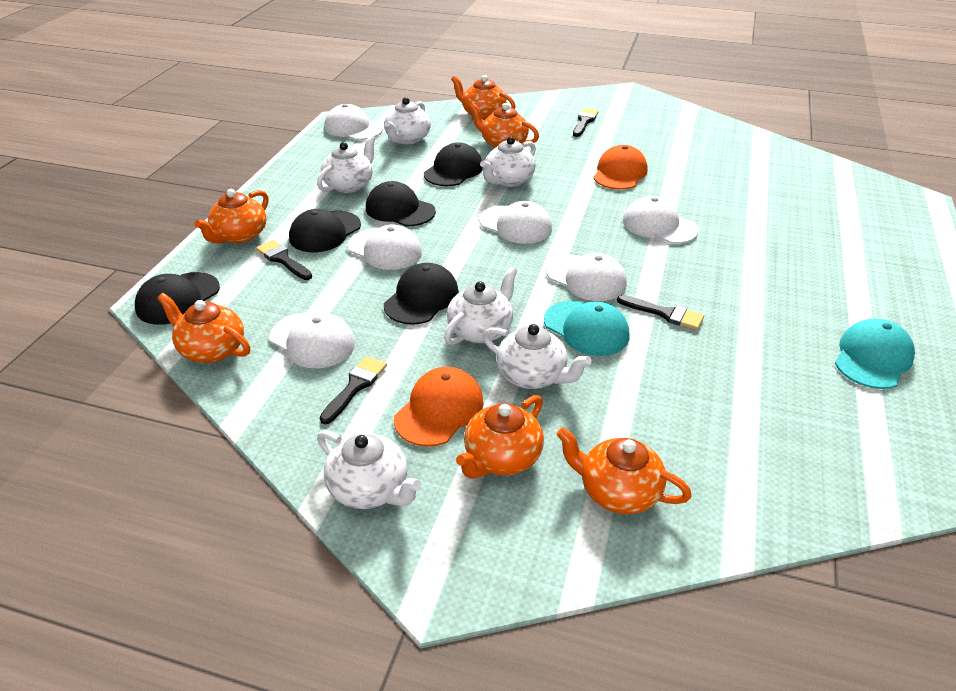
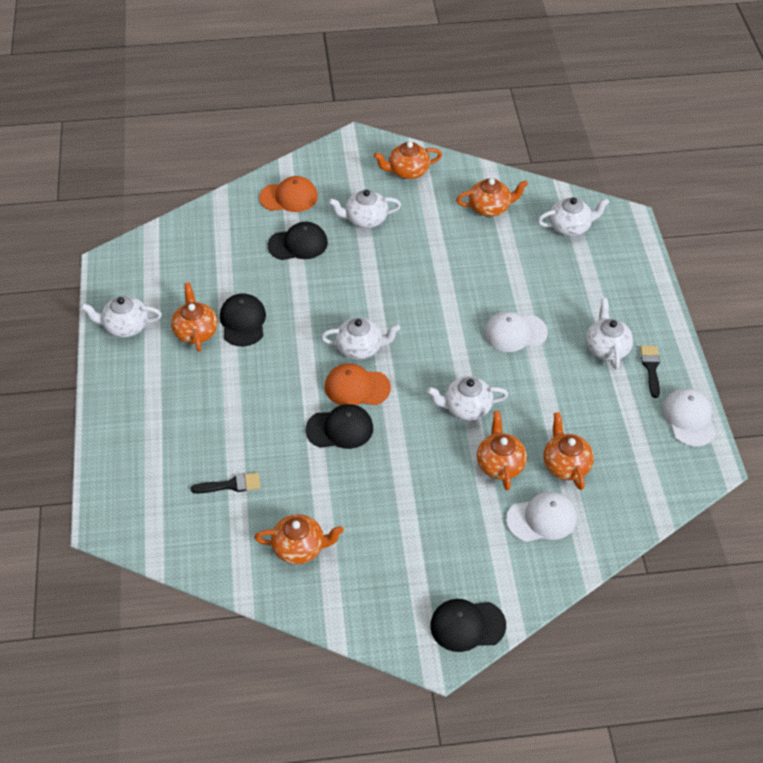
black brush: [256,240,312,280] [320,356,387,424] [573,108,599,137] [617,295,704,330] = 4 -> [191,472,260,493] [640,346,660,398] = 2
black cap: [135,272,220,325] [289,209,361,252] [366,181,436,226] [384,263,459,325] [424,142,483,186] = 5 -> [220,293,266,346] [268,222,328,260] [305,404,373,449] [430,599,506,652] = 4
turquoise cap: [544,301,629,356] [835,319,915,389] = 2 -> none = 0
white cap: [270,313,355,368] [324,104,383,140] [348,224,422,270] [479,201,552,244] [546,253,627,301] [623,196,698,244] = 6 -> [484,311,548,352] [506,491,577,542] [662,388,716,446] = 3

